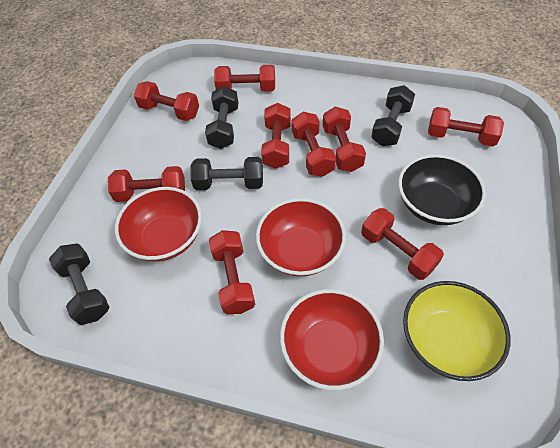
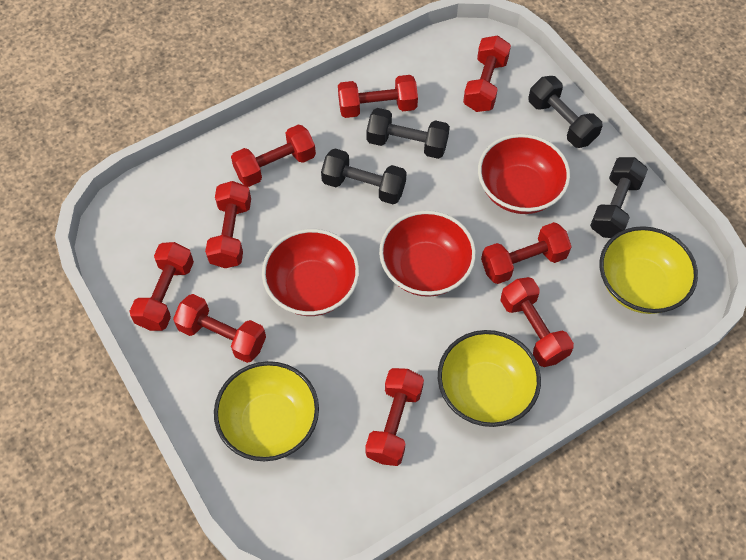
black bowl: [398,154,486,225] = 1 -> none = 0
yellow bowl: [403,281,511,381] = 1 -> [214,361,319,461] [438,330,541,427] [600,226,698,314] = 3

